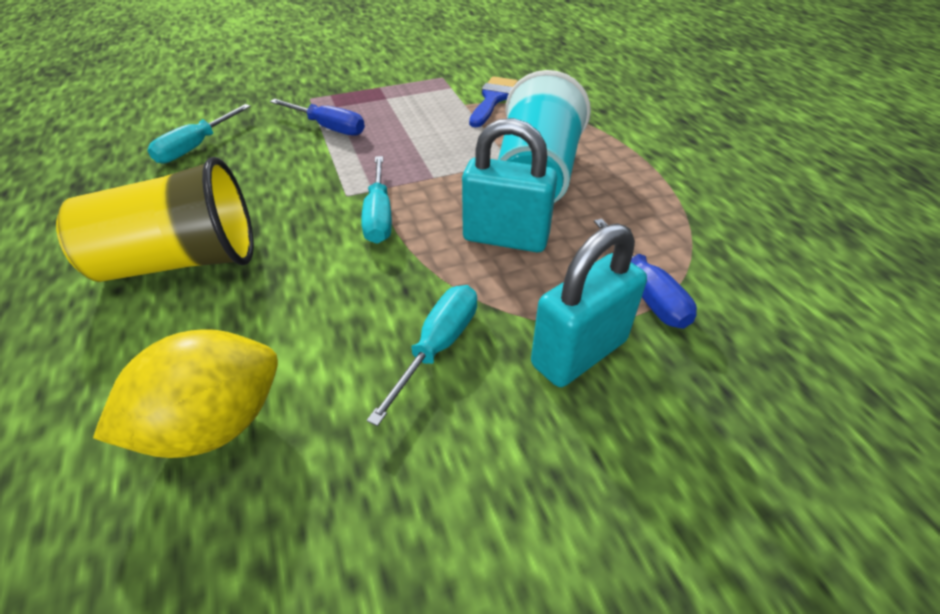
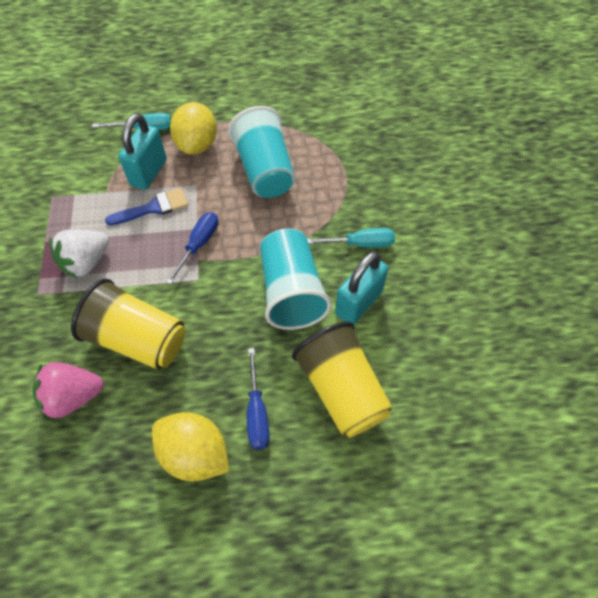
pink strawberry: none = 0 -> [32,362,104,420] = 1
turquoise cup: [498,70,591,203] = 1 -> [228,106,295,198] [260,229,332,330] = 2
turquoise screwdriver: [147,104,251,164] [361,156,392,244] [367,285,477,426] = 3 -> [92,113,171,130] [307,228,395,248] = 2
white strawberry: none = 0 -> [49,229,109,279] = 1
yellow cup: [56,157,254,282] = 1 -> [71,279,185,370] [292,322,393,438] = 2
yellow lemon: [93,329,278,458] = 1 -> [152,412,229,481] [170,102,217,155] = 2

